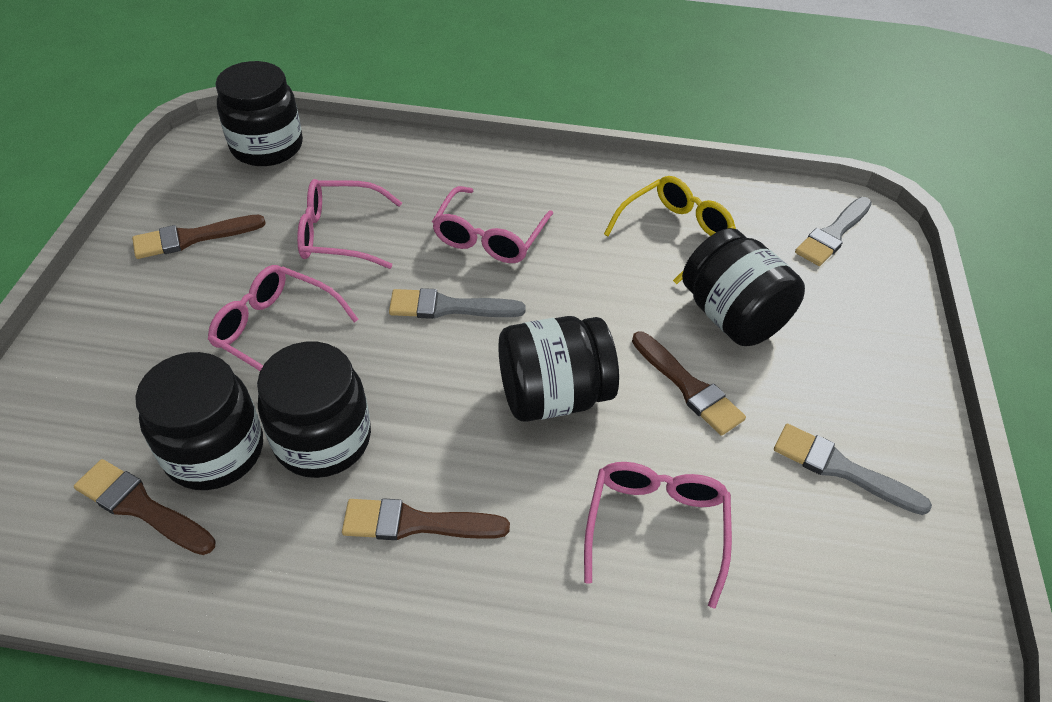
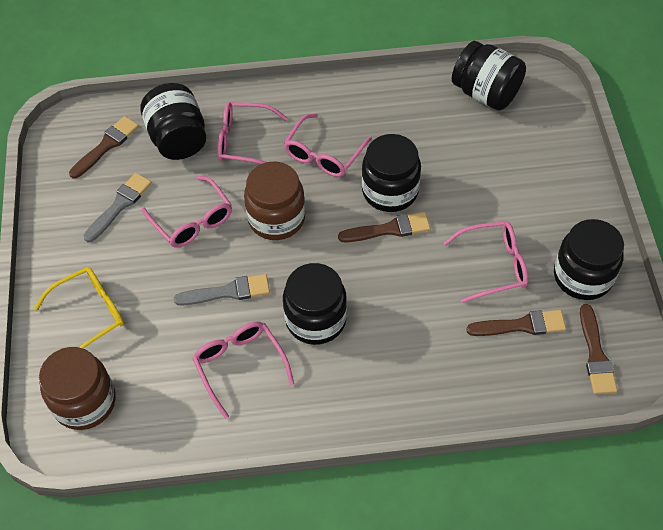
brown jar: none = 0 -> [39,347,116,430] [244,162,305,240] = 2
grey brush: [389,288,526,319] [774,424,932,515] [795,197,872,266] = 3 -> [83,173,152,242] [174,274,270,305] = 2
pink glasses: [208,265,359,371] [297,179,402,269] [432,186,553,263] [584,462,732,609] = 4 -> [142,176,232,248] [192,321,294,419] [217,102,288,164] [284,113,372,177] [444,221,528,303] = 5

